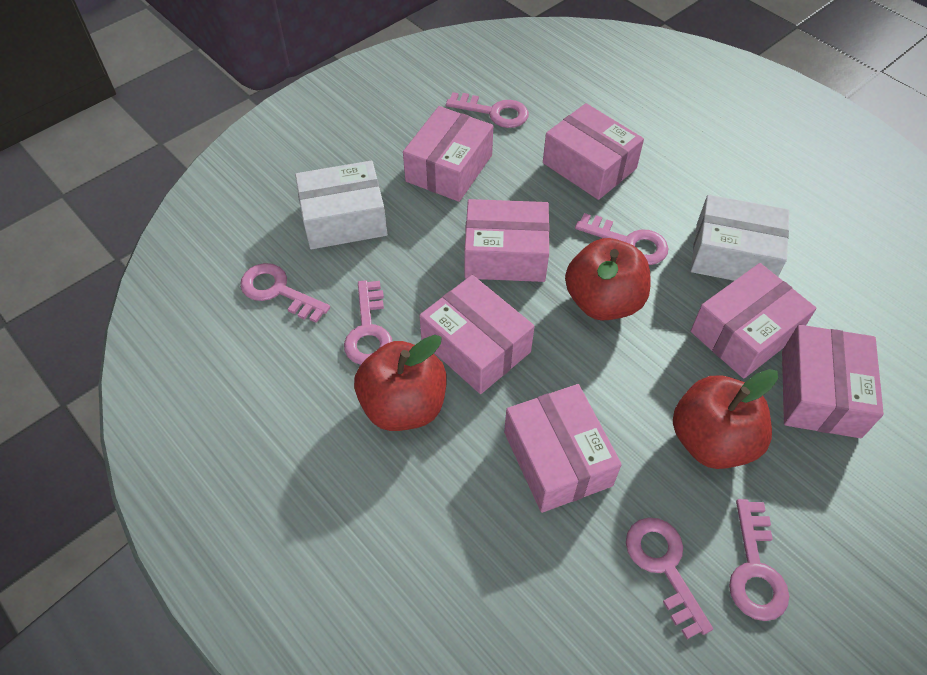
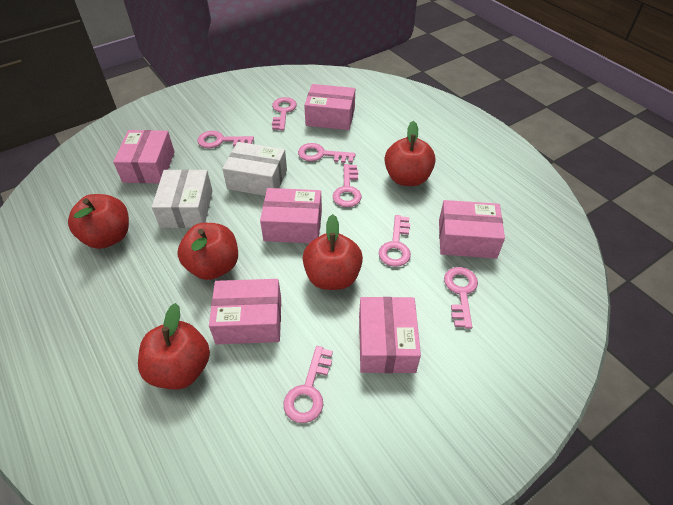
pink box: [403,106,493,202] [419,275,534,394] [464,199,550,282] [504,384,622,513] [543,103,644,200] [691,263,817,379] [782,325,884,438] = 7 -> [113,130,174,183] [209,279,281,344] [260,188,322,243] [304,84,355,130] [359,297,421,373] [439,200,505,259] = 6
pink key: [240,263,330,323] [344,280,392,365] [446,92,529,128] [575,213,669,265] [626,517,713,639] [729,499,789,621] = 6 -> [197,131,254,148] [272,97,297,130] [283,346,333,423] [298,143,355,163] [333,164,362,207] [379,215,411,267] [444,267,478,329] = 7
red apple: [354,335,447,431] [565,238,651,320] [673,369,778,469] = 3 -> [68,194,129,249] [138,303,210,390] [177,223,238,280] [303,214,363,290] [384,121,436,186] = 5

